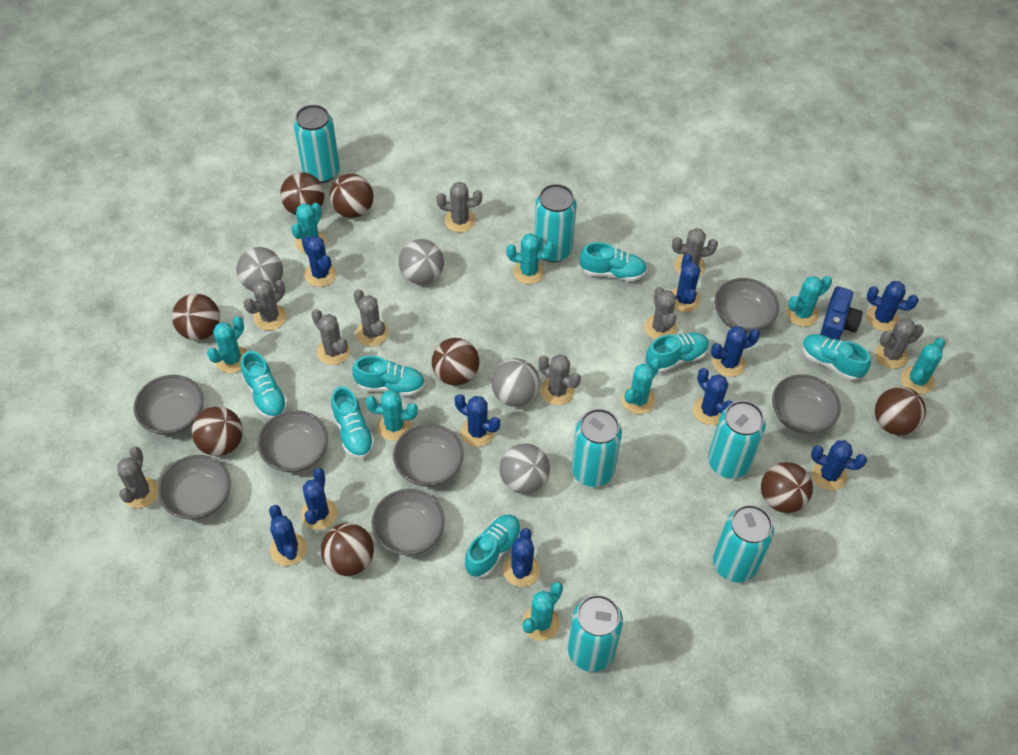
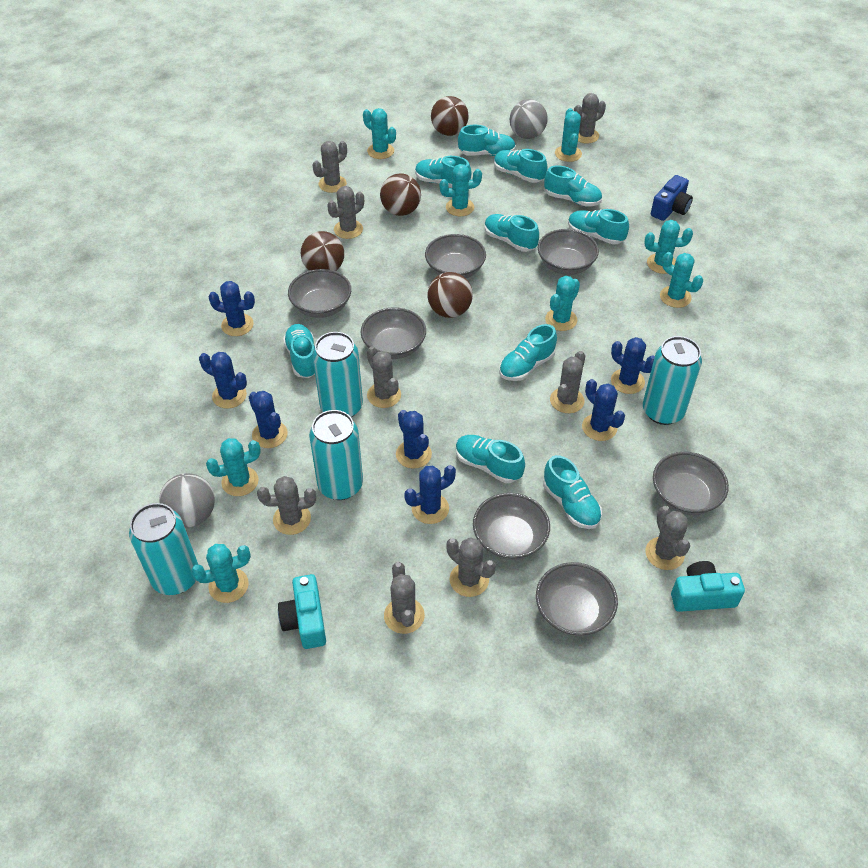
blue cactus: [269,505,307,566] [301,468,338,530] [302,236,337,287] [455,394,500,447] [503,528,540,587] [671,254,701,312] [693,368,734,425] [711,326,760,377] [811,440,867,491] [866,281,919,331] = 10 -> [199,352,247,409] [209,281,255,336] [249,391,288,448] [396,410,432,469] [404,465,456,524] [582,379,625,441] [611,337,655,394] = 7
brown ball: [172,294,220,340] [192,406,243,456] [280,172,324,215] [321,523,374,576] [330,174,373,218] [432,338,479,386] [761,462,813,513] [875,387,926,435] = 8 -> [301,231,344,271] [380,173,421,216] [427,272,473,318] [431,96,469,136] = 4
grey ball: [236,247,283,291] [399,239,444,285] [491,358,540,407] [500,443,550,494] = 4 -> [159,473,215,528] [510,99,548,139] = 2
turquoise camera: none = 0 -> [278,574,326,649] [671,561,745,612] = 2
turquoise can: [294,105,340,183] [534,184,577,262] [568,595,623,672] [571,409,622,487] [708,401,766,478] [713,505,774,583] = 6 -> [129,503,199,595] [309,410,363,500] [312,332,363,417] [643,336,702,425] = 4
turquoise shoe: [241,351,288,419] [331,386,375,458] [352,356,425,396] [465,515,521,577] [580,242,647,281] [646,333,709,373] [802,334,871,381] = 7 -> [283,324,315,378] [415,156,471,187] [456,435,525,483] [458,125,516,156] [485,214,539,252] [494,149,547,183] [499,324,557,381] [543,455,602,529] [544,165,602,207] [568,209,629,245] = 10

